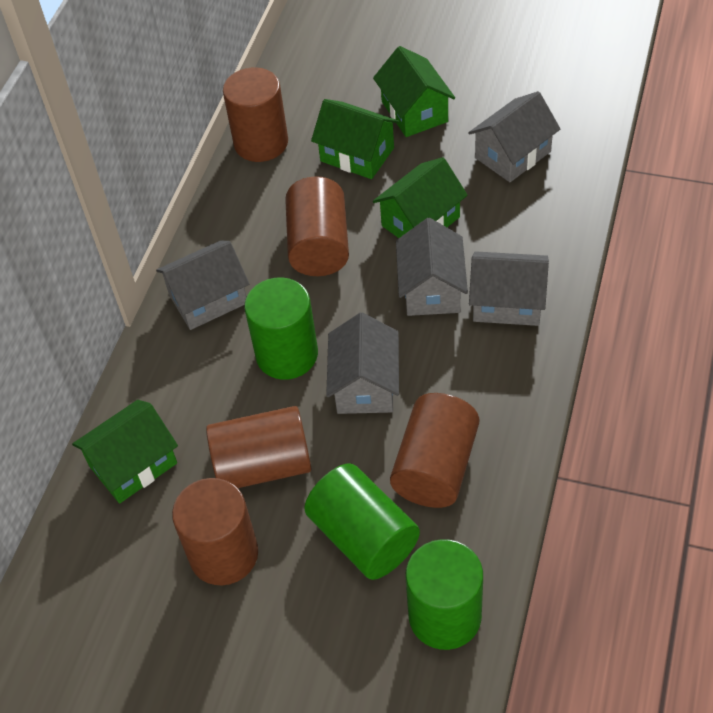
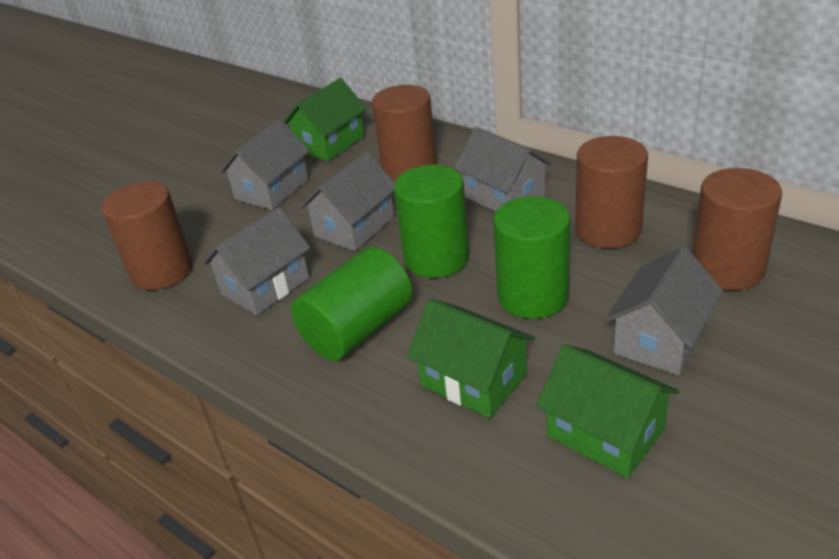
brown cylinder: [172,478,258,585] [206,406,311,488] [223,67,288,162] [285,176,349,276] [390,393,479,508] = 5 -> [101,181,193,290] [372,85,437,180] [575,136,648,248] [692,168,782,290] = 4
green house: [72,400,178,503] [311,99,399,179] [373,46,455,137] [373,157,468,238] = 4 -> [283,78,367,161] [407,299,535,418] [536,344,679,478] = 3

